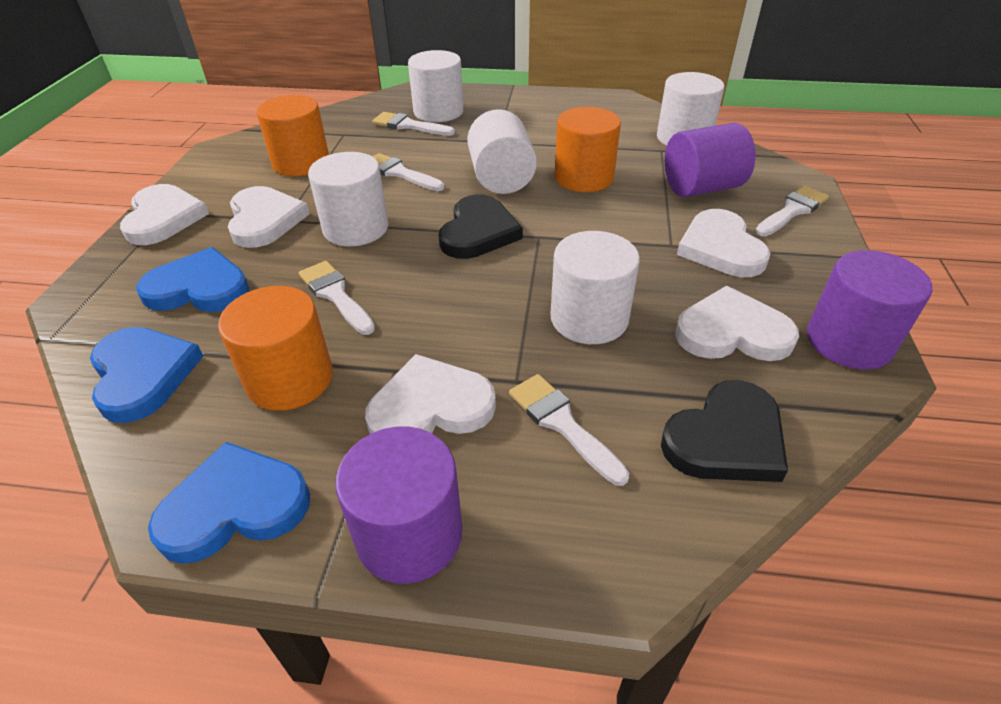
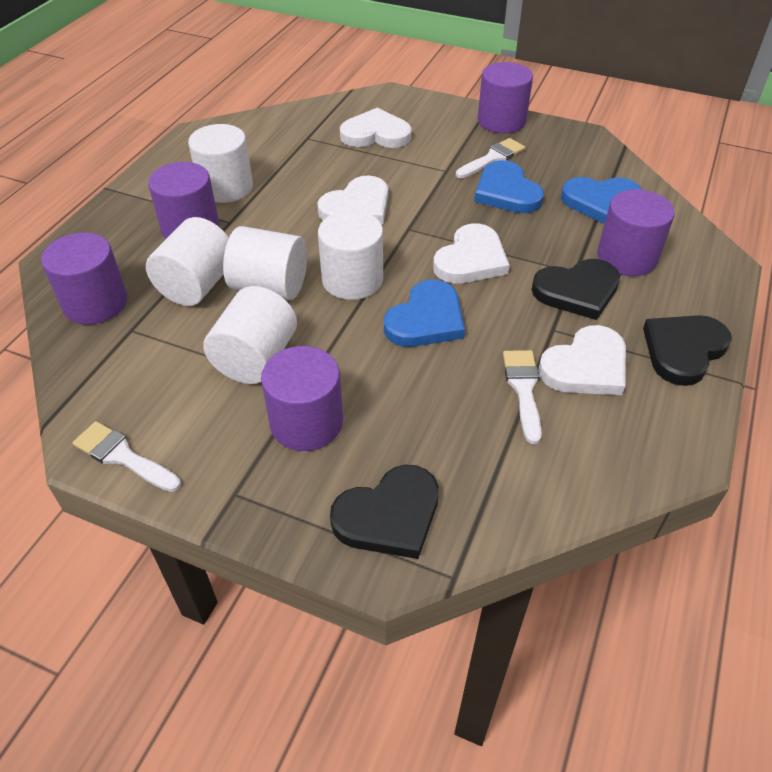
black heart: [439,194,523,259] [661,380,788,482] = 2 -> [330,465,439,559] [531,259,620,320] [643,315,732,386] = 3
orange cylinder: [218,286,333,411] [257,95,329,177] [554,107,621,192] = 3 -> none = 0
purple cylinder: [335,427,462,584] [665,123,755,197] [807,250,932,369] = 3 -> [41,232,127,324] [148,162,219,239] [261,346,343,451] [478,62,533,133] [597,189,675,276] = 5
white brush: [299,261,375,335] [372,112,455,136] [372,153,444,191] [509,374,629,486] [755,186,829,236] = 5 -> [73,421,181,492] [456,138,525,178] [503,350,542,444] = 3
white heart: [120,184,209,245] [228,186,310,248] [365,354,496,434] [675,286,799,361] [677,209,771,277] = 5 -> [317,175,388,224] [340,108,412,148] [433,223,510,283] [538,325,626,395] = 4

